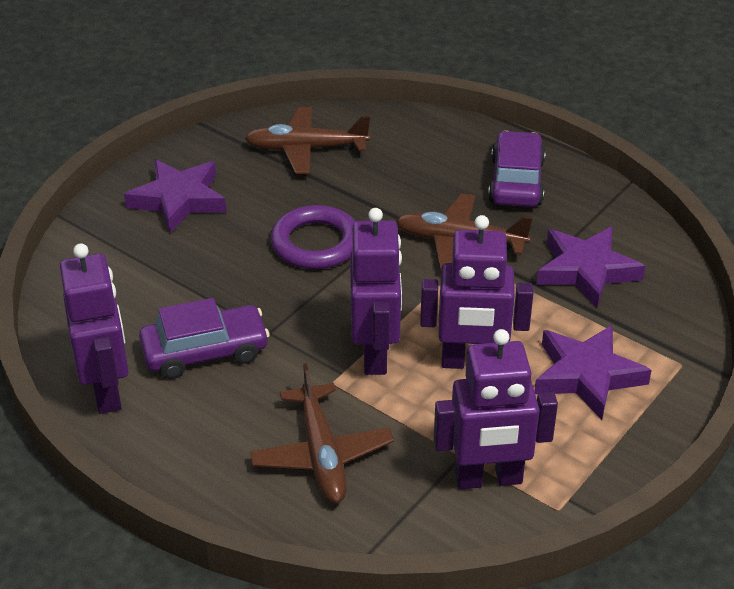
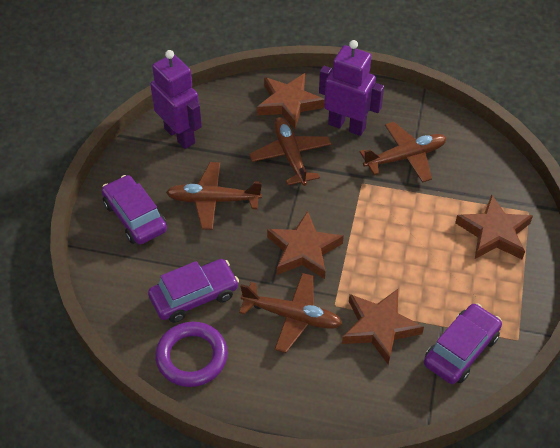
brown plane: [245,107,370,174] [250,363,394,503] [396,193,533,270] = 3 -> [166,162,262,230] [239,273,343,353] [249,117,331,186] [360,122,446,182] = 4
brown star: none = 0 -> [257,73,325,129] [267,211,344,279] [342,289,424,365] [455,194,533,259] = 4
purple car: [139,298,270,379] [488,131,546,207] = 2 -> [102,175,167,244] [148,259,239,323] [424,303,502,384] = 3
purple robot: [60,243,129,414] [350,208,402,375] [420,215,533,369] [434,329,558,489] = 4 -> [150,50,202,149] [319,40,384,136] = 2
purple star: [124,159,226,233] [534,325,652,420] [536,227,645,308] = 3 -> none = 0

